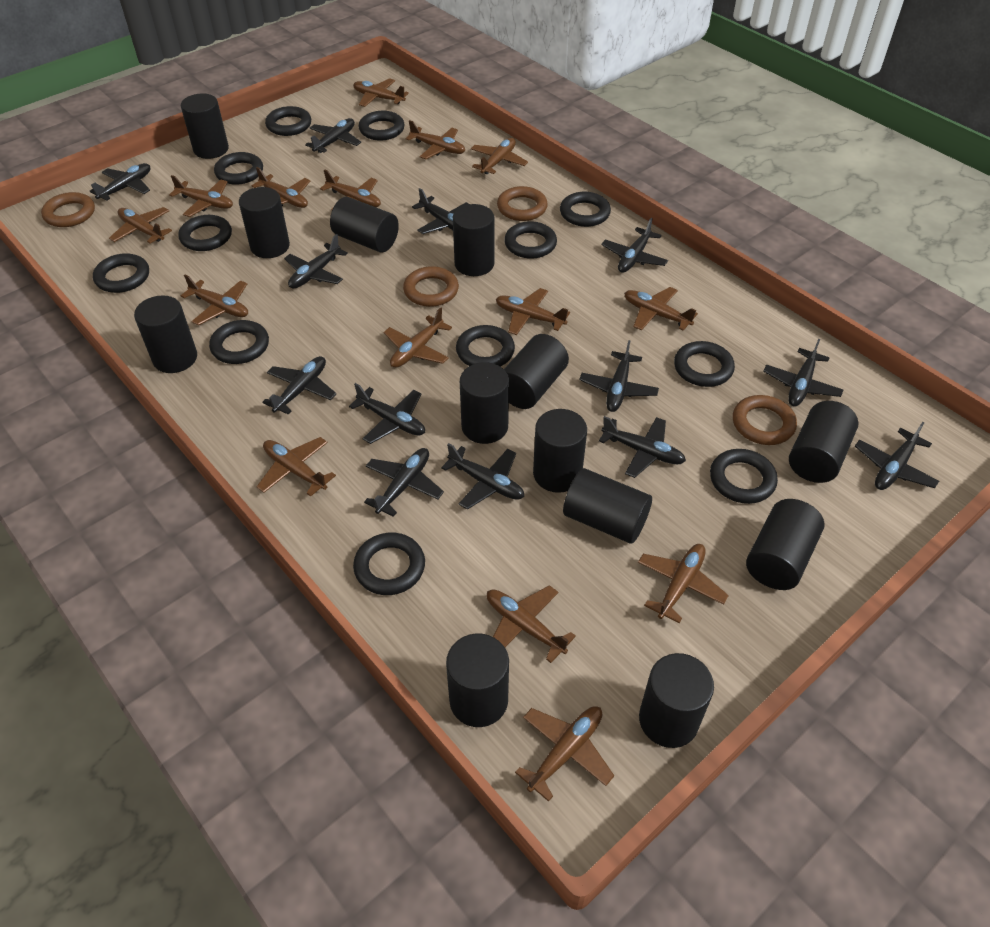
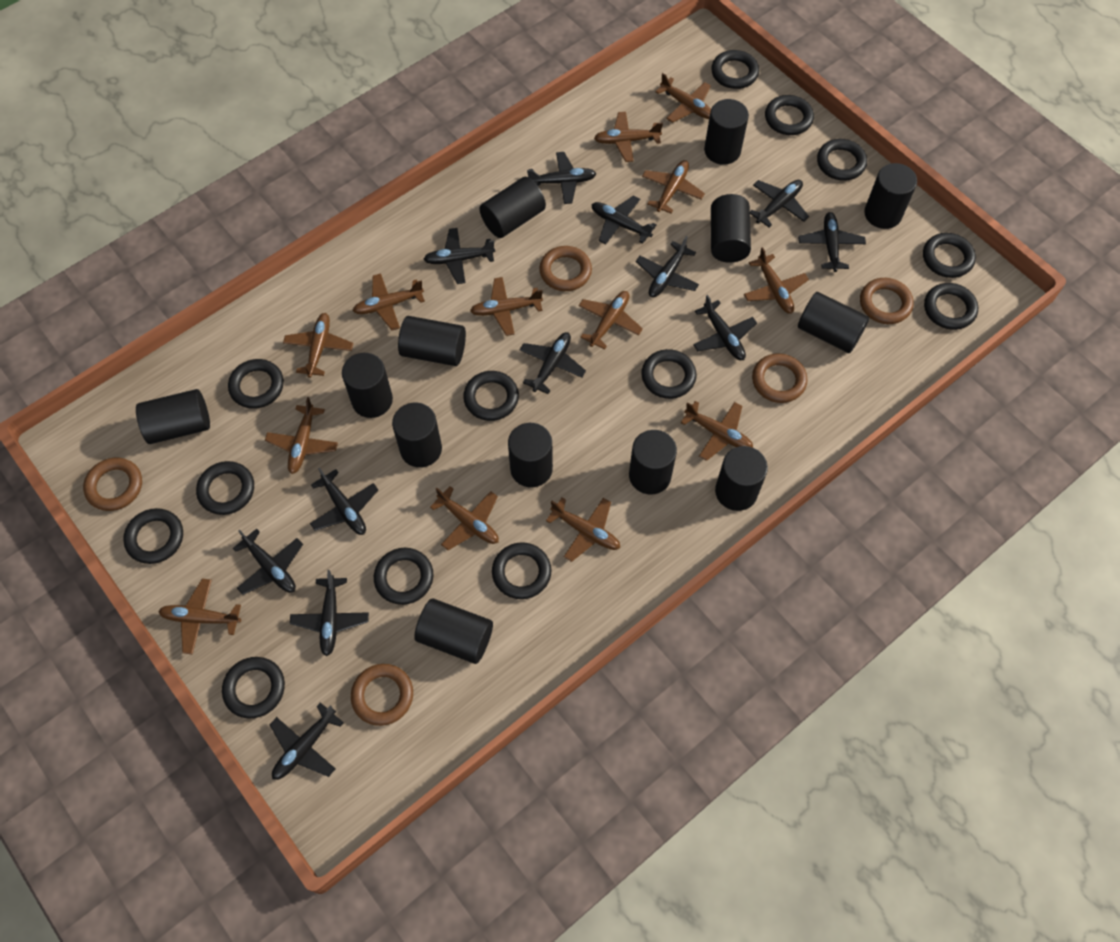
black plane: [90,163,150,201] [262,356,336,415] [284,234,348,289] [305,118,361,153] [349,383,425,444] [364,448,444,517] [412,188,469,234] [441,443,524,510] [579,340,659,412] [599,416,686,478] [601,218,668,273] [763,339,843,407] [855,422,939,490] = 13 -> [233,529,303,595] [270,703,344,780] [290,570,369,656] [310,467,378,535] [423,228,495,284] [520,332,586,394] [527,152,597,204] [591,195,657,245] [636,236,699,297] [693,295,757,360] [750,180,809,228] [798,212,866,272] = 12
black ring: [93,253,149,293] [178,215,232,251] [209,320,269,364] [214,152,263,185] [265,106,311,136] [353,533,425,595] [358,111,405,141] [456,325,515,366] [504,221,557,259] [560,192,611,227] [674,341,735,387] [710,449,778,504] = 12 -> [123,508,183,564] [196,461,254,515] [222,657,285,719] [228,359,284,409] [374,548,434,605] [463,371,519,421] [492,542,551,599] [642,349,696,399] [711,50,759,89] [765,95,814,135] [817,139,867,181] [923,233,976,278] [924,283,978,330] = 13
brown plane: [109,207,172,243] [169,175,233,217] [181,275,248,326] [251,167,311,208] [257,437,336,497] [320,169,381,210] [353,78,409,107] [384,307,452,368] [405,120,465,159] [471,138,528,174] [487,585,576,663] [496,288,570,335] [515,706,614,802] [624,287,698,331] [638,544,729,623] = 15 -> [158,579,241,654] [265,397,338,474] [283,313,354,378] [353,273,425,330] [430,486,499,550] [470,277,543,336] [546,498,620,562] [579,291,643,350] [594,112,663,162] [642,160,705,213] [655,73,711,123] [681,401,753,461] [744,247,809,314] = 13
brown ring: [41,192,95,227] [403,266,459,307] [497,186,548,221] [733,395,797,445] = 4 -> [83,458,142,511] [351,664,413,726] [539,246,592,291] [752,353,808,403] [860,278,914,324] = 5

